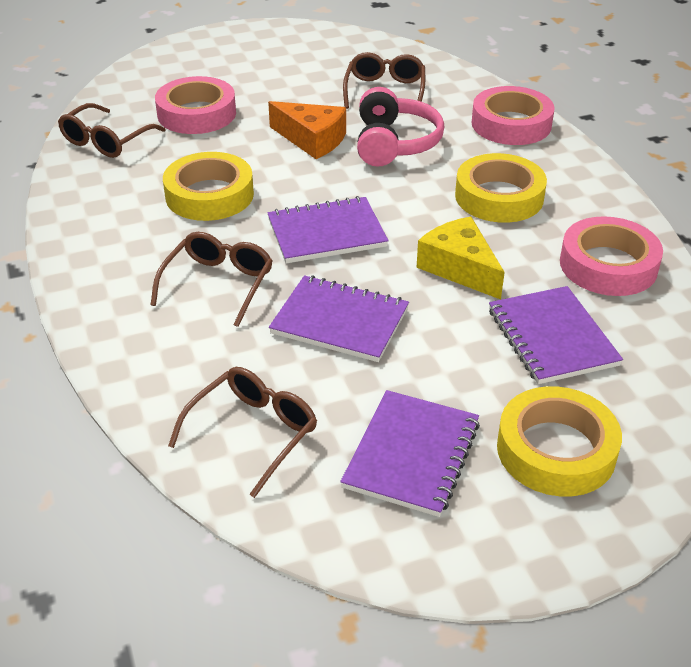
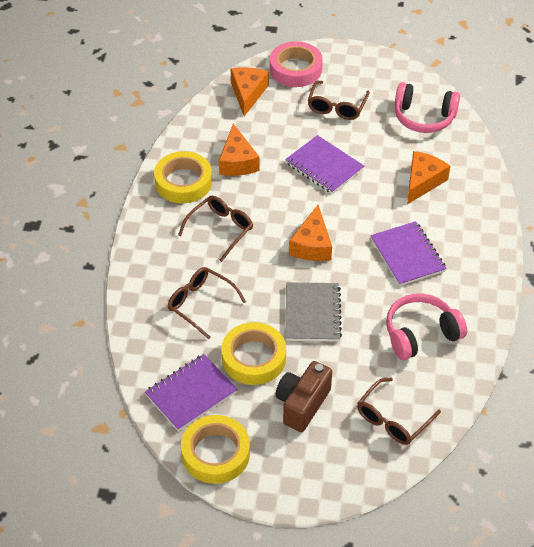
brown camera: none = 0 -> [275,361,332,432] = 1
grey notebook: none = 0 -> [286,282,342,342] = 1
orange cheese: [268,101,346,159] = 1 -> [219,124,260,176] [231,67,269,116] [289,205,332,261] [407,151,450,204] = 4
pink headphones: [357,87,444,167] = 1 -> [386,293,467,360] [395,82,460,133] = 2
pink tape: [155,76,236,134] [471,86,554,145] [560,216,663,296] = 3 -> [270,41,323,87] = 1
purple notebook: [267,196,389,263] [269,275,409,362] [340,390,480,517] [489,286,623,384] = 4 -> [145,354,238,431] [285,135,364,194] [370,221,446,286] = 3
yellow cheese: [416,217,505,300] = 1 -> none = 0

